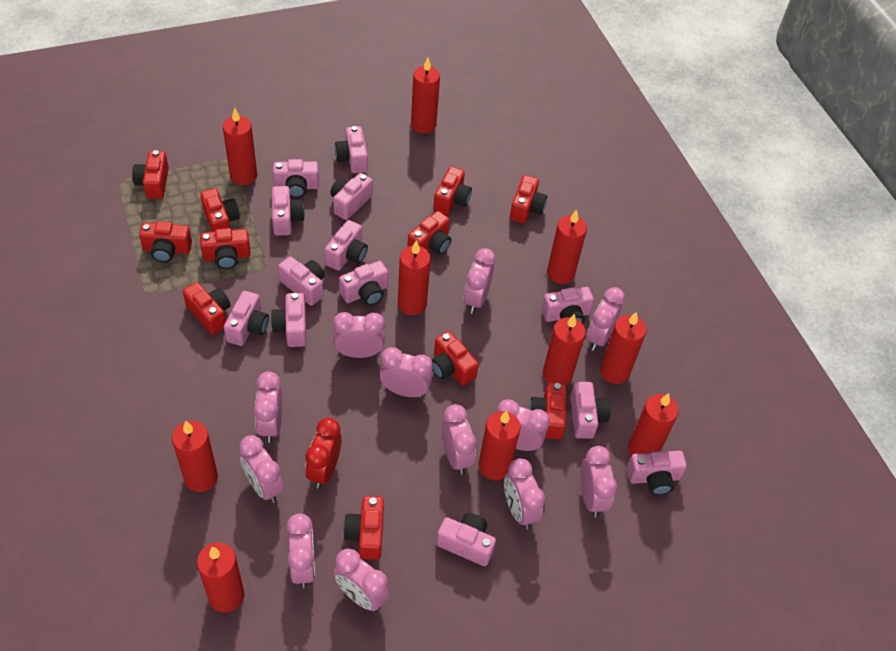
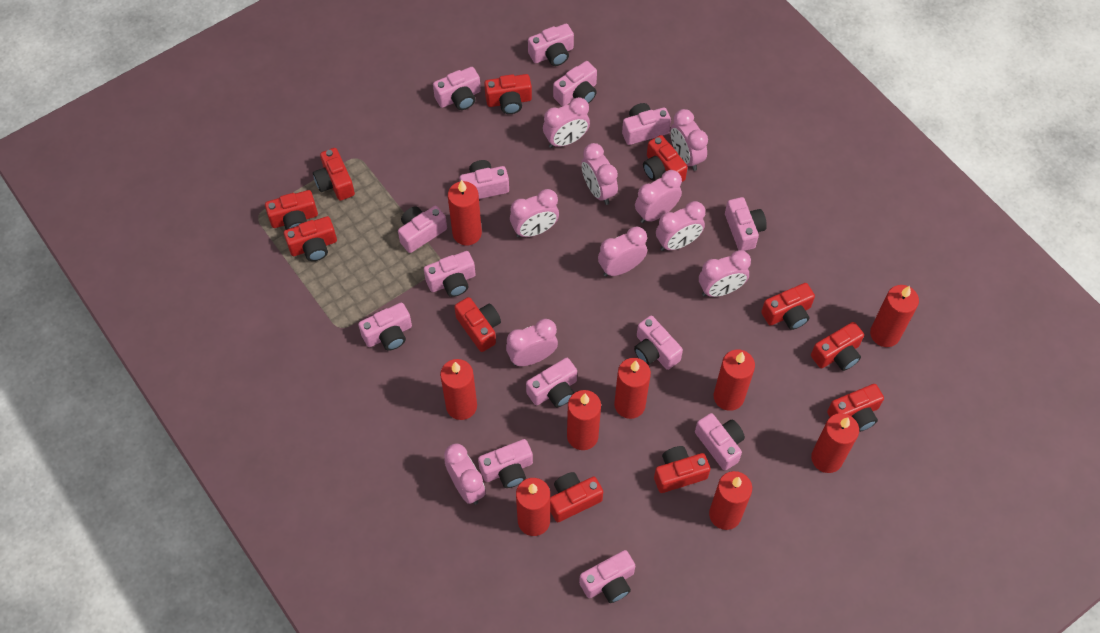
pink camera: [224,291,269,346] [271,293,306,347] [272,186,305,236] [273,159,319,198] [278,256,325,306] [324,220,368,271] [330,173,373,220] [335,126,368,173] [339,261,388,306] [436,513,496,566] [541,287,594,324] [570,382,610,439] [627,451,687,495] = 13 -> [358,303,412,351] [398,206,447,253] [424,251,476,297] [433,67,481,110] [460,160,509,199] [478,439,533,488] [526,358,577,407] [528,24,574,66] [553,61,597,106] [579,550,635,603] [622,103,671,145] [634,316,683,370] [695,413,745,470] [725,197,767,251] = 14
pink clock: [239,435,284,503] [254,371,282,443] [286,514,315,588] [333,312,385,358] [333,549,390,611] [380,347,433,397] [441,404,477,475] [464,248,495,313] [497,399,550,451] [504,458,545,529] [581,446,617,517] [587,287,625,351] = 12 -> [444,443,486,505] [506,319,558,366] [510,189,559,238] [543,97,590,148] [581,143,618,205] [598,226,647,277] [635,170,682,223] [656,201,705,251] [670,109,708,171] [699,250,751,297] = 10
red candle: [172,421,218,492] [197,542,245,613] [223,108,257,185] [398,240,431,315] [411,57,440,133] [479,410,520,481] [543,314,586,385] [547,209,587,284] [600,312,646,384] [628,393,679,456] = 10 -> [440,359,477,420] [448,180,482,245] [516,478,550,536] [567,390,601,450] [614,358,651,419] [709,471,752,530] [714,350,755,411] [811,413,859,473] [870,285,919,347] = 9
red clock: [305,418,342,488] = 1 -> none = 0

